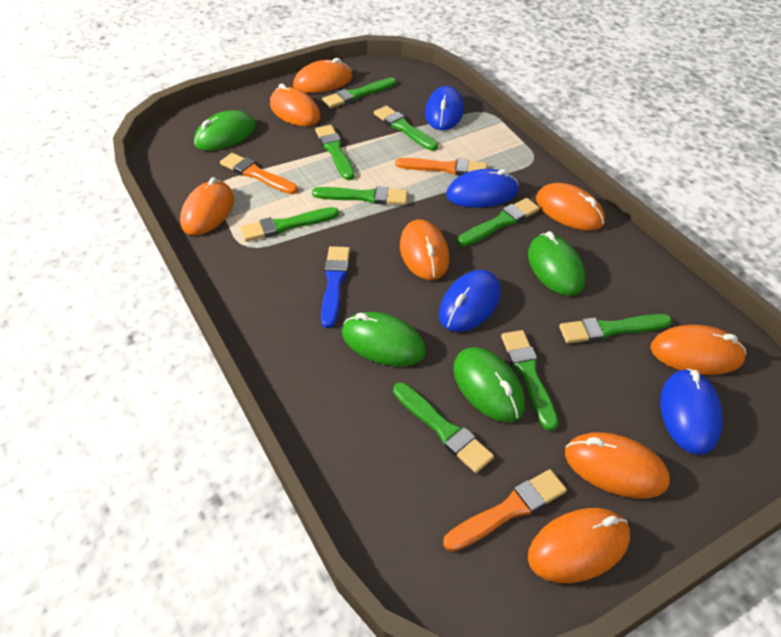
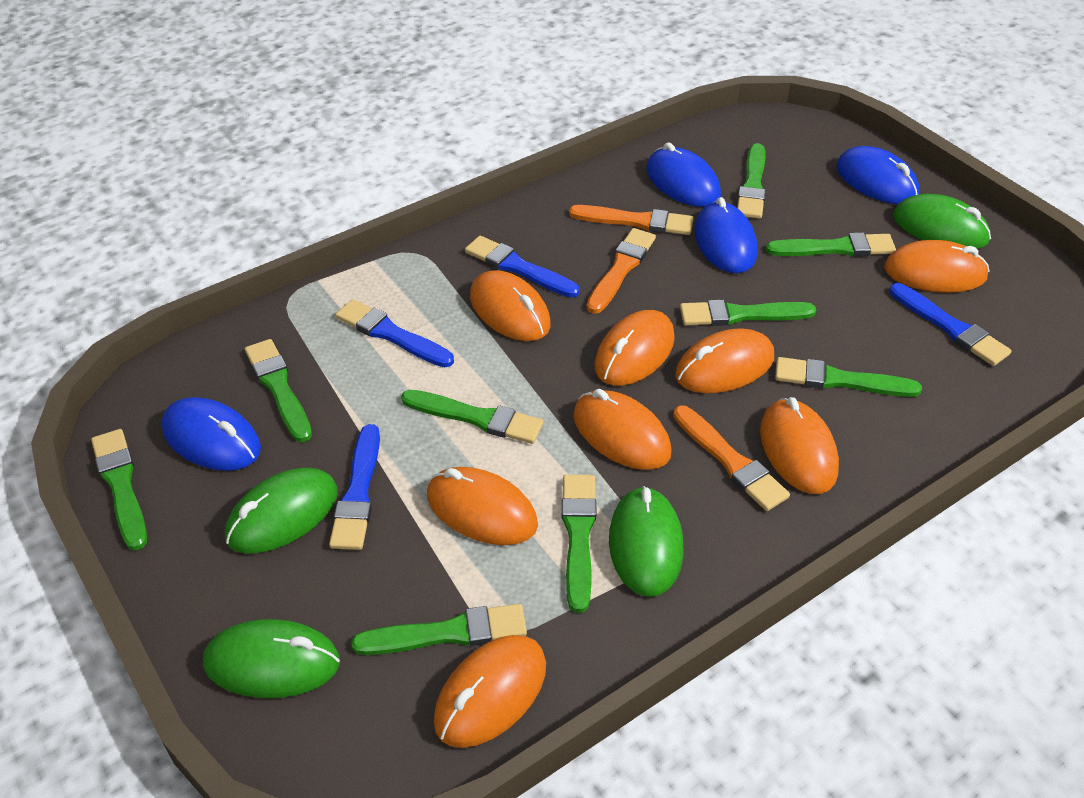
blue brush: [321,246,350,328] = 1 -> [329,424,380,550] [335,299,454,367] [465,236,580,298] [889,283,1012,366] = 4

